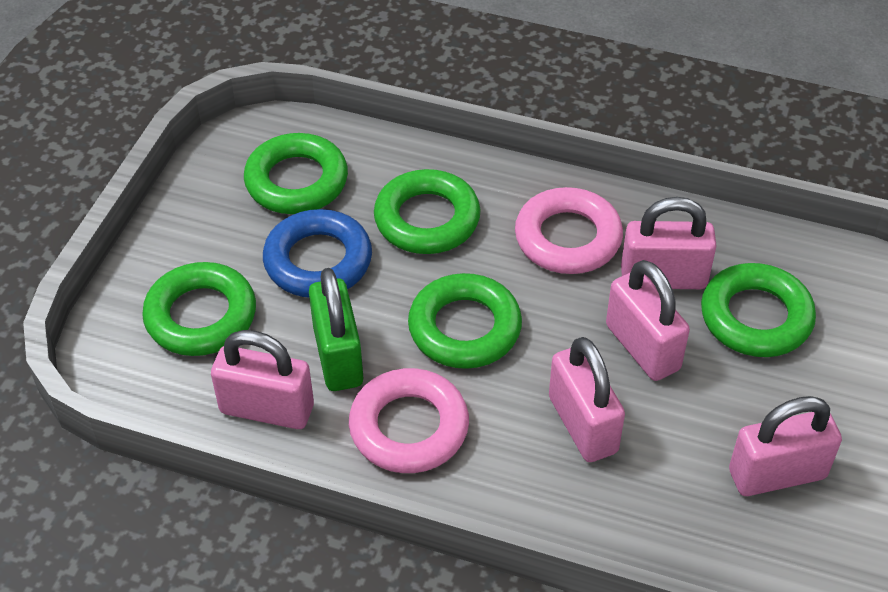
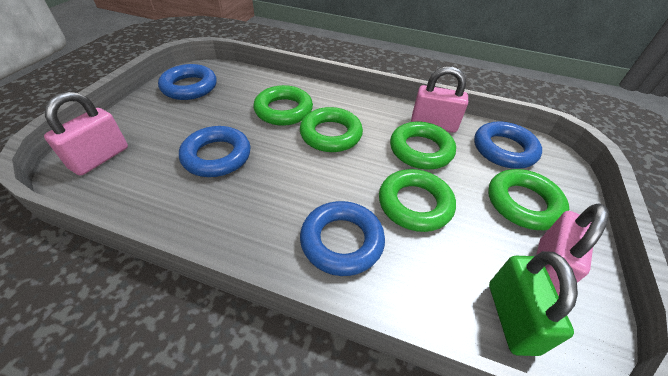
blue ring: [263,209,372,298] = 1 -> [158,64,217,100] [179,126,251,177] [300,201,385,276] [474,121,542,169] = 4
pink padlock: [211,330,314,429] [549,337,625,462] [606,260,690,381] [621,197,717,289] [729,396,842,496] = 5 -> [44,91,128,176] [411,66,468,133] [536,204,609,296] = 3
pink ring: [349,368,469,473] [515,187,623,274] = 2 -> none = 0

